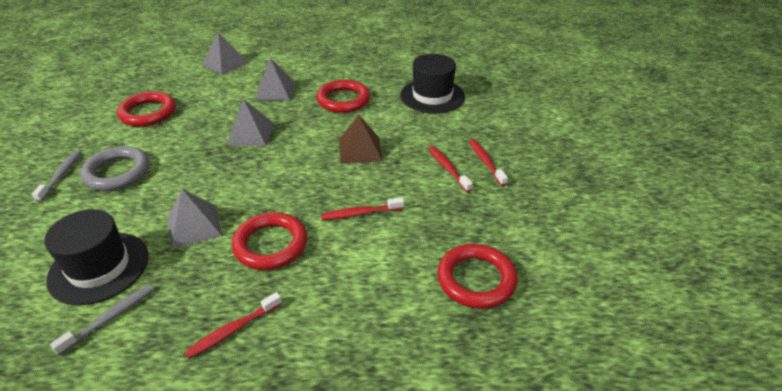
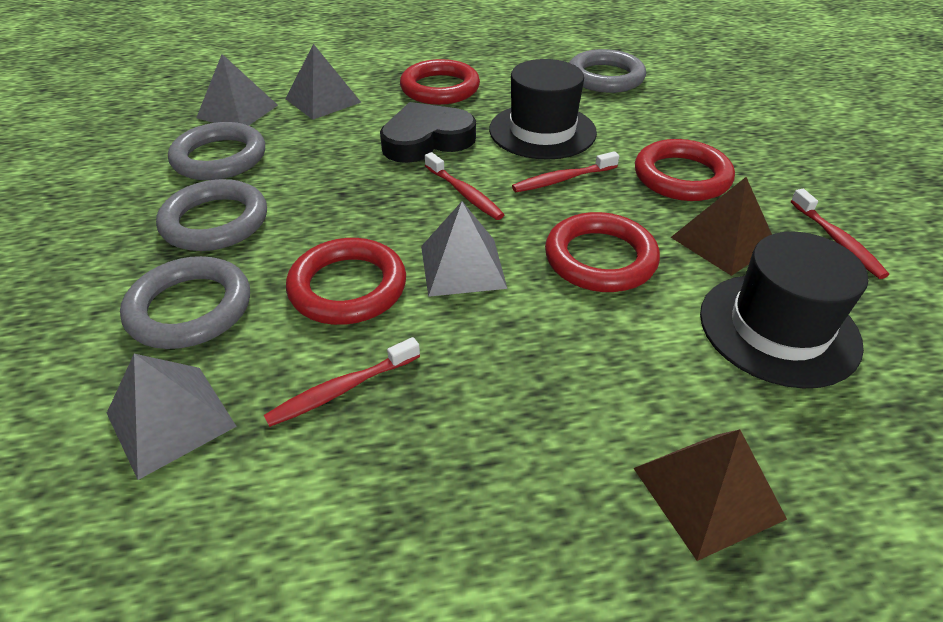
black heart: none = 0 -> [380,102,476,163] = 1
brown pyramid: [339,114,382,164] = 1 -> [633,429,787,561] [671,177,772,276] = 2
grey ring: [80,146,149,191] = 1 -> [120,256,250,349] [156,179,267,251] [168,122,265,180] [569,49,646,93] = 4
grey toothbrush: [32,150,82,202] [50,285,154,355] = 2 -> none = 0

